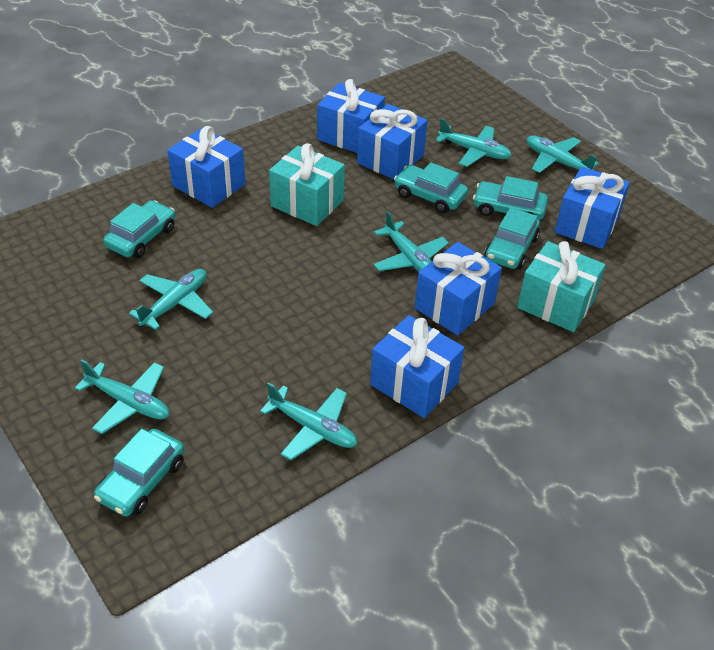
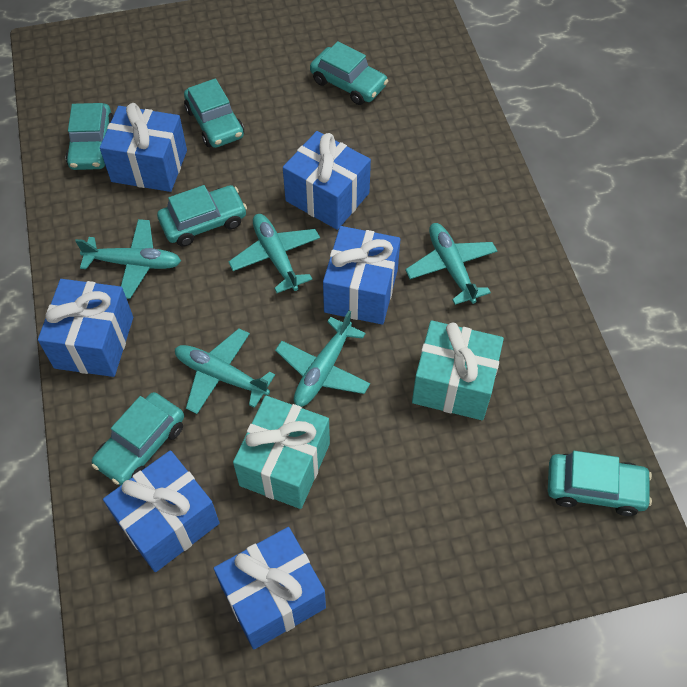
turquoise car: [94,429,184,516] [103,200,175,258] [394,163,468,213] [473,176,548,220] [485,207,540,269] = 5 -> [66,103,113,170] [92,392,184,485] [157,185,247,247] [184,78,244,148] [310,41,388,105] [548,451,652,516] = 6
turquoise plane: [75,359,169,434] [129,269,213,330] [260,382,357,460] [373,211,449,272] [436,119,512,167] [527,136,599,173] = 6 -> [75,219,181,299] [175,329,275,414] [228,214,320,293] [275,310,370,407] [405,223,497,305] = 5

